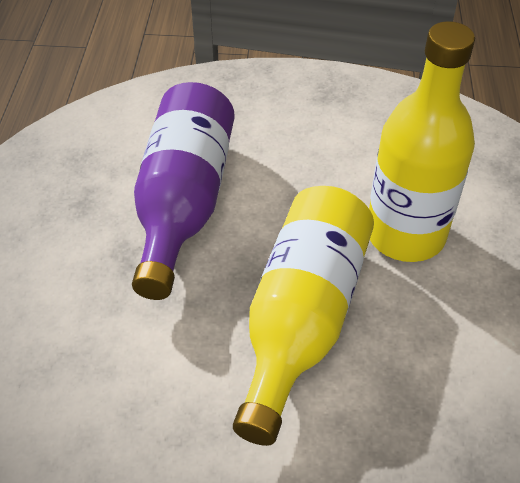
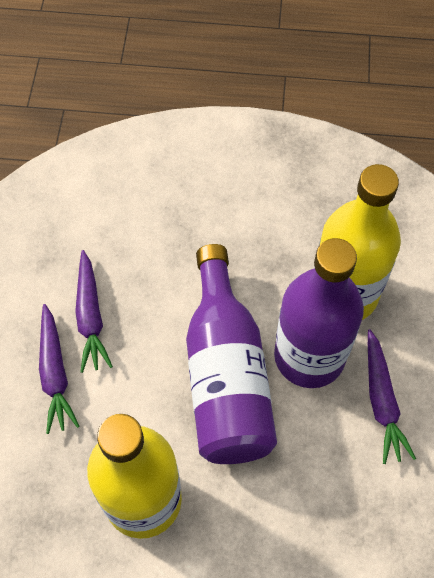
purple bottle: [132,82,235,300] = 1 -> [186,244,277,464] [274,238,364,388] = 2
purple carrot: none = 0 -> [39,304,79,434] [75,250,113,373] [368,329,416,464] = 3

